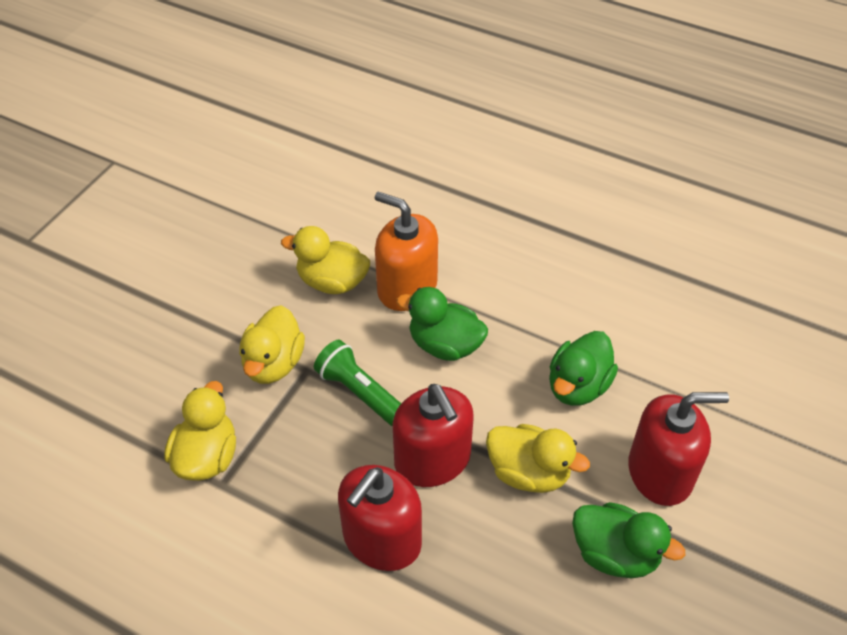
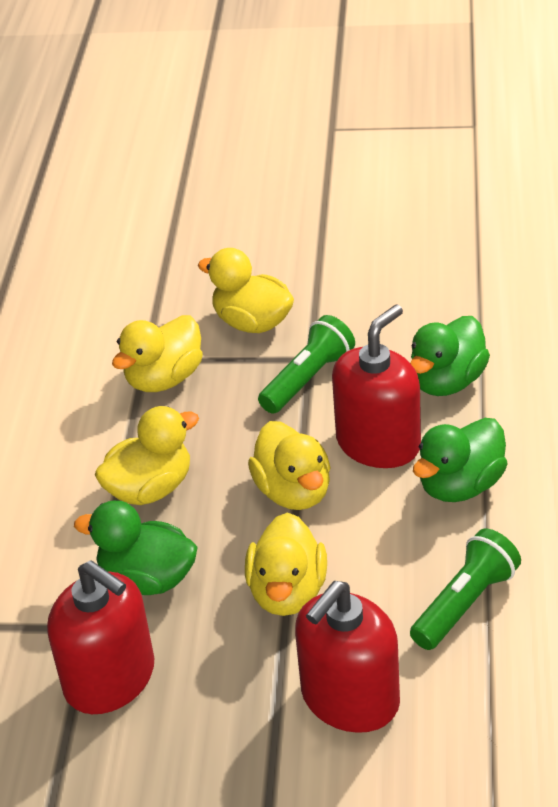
green flashlight: [314,340,401,426] = 1 -> [258,315,355,414] [410,528,521,650] = 2
orange soap dispenser: [375,192,438,311] = 1 -> none = 0
yellow duck: [164,381,236,481] [239,305,305,384] [281,226,370,294] [486,424,590,493] = 4 -> [95,406,199,505] [112,315,203,392] [198,248,294,333] [245,512,327,616] [248,421,330,510] = 5

